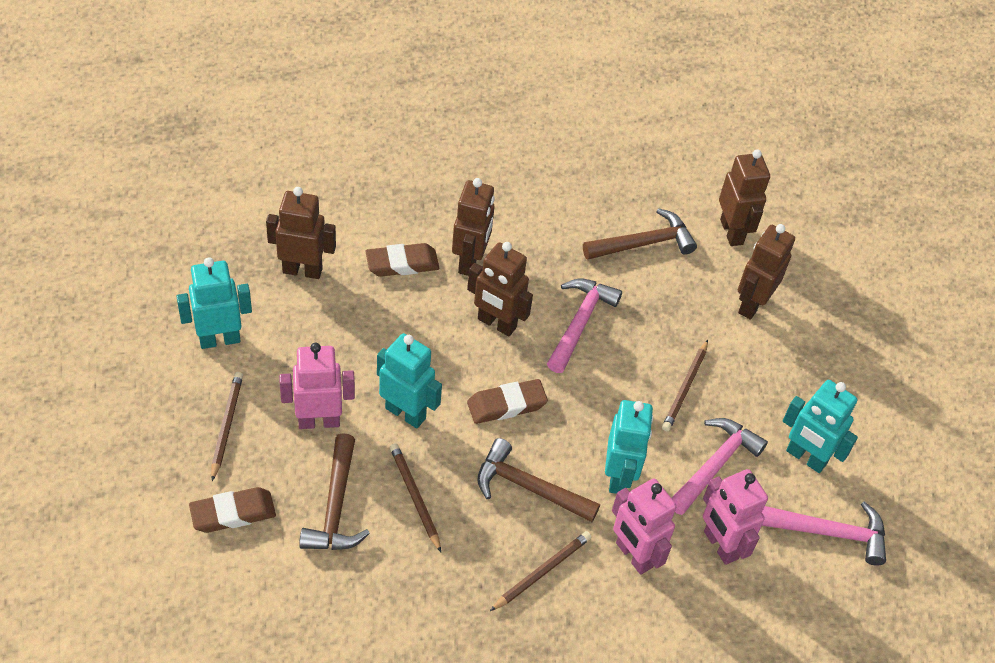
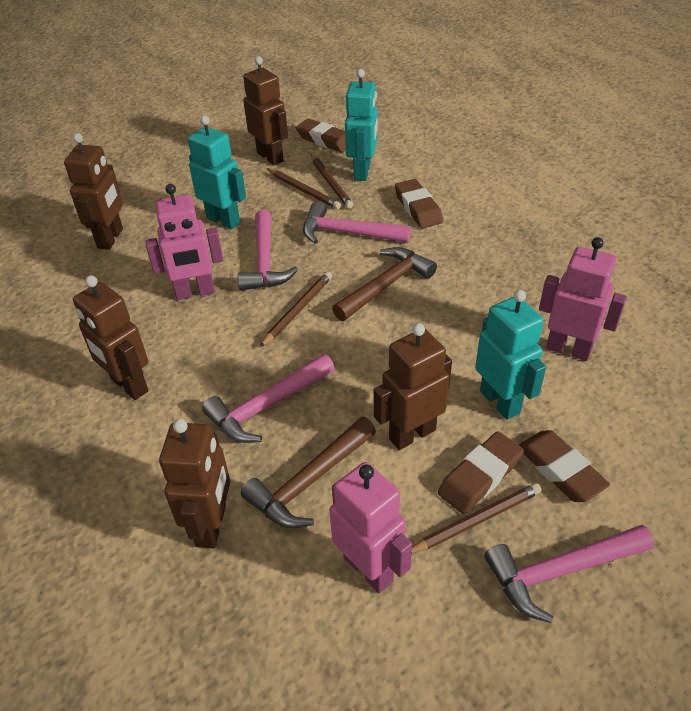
brown eraser: [189,487,276,533] [365,243,439,277] [467,379,548,424] = 3 -> [296,119,346,153] [395,179,443,228] [438,431,524,514] [519,430,610,502] = 4
brown hammer: [299,433,370,550] [477,438,600,522] [583,208,697,260] = 3 -> [241,417,376,528] [332,247,437,321] = 2
pink hammer: [547,279,622,373] [672,418,768,515] [762,502,886,566] = 3 -> [202,354,335,443] [238,210,298,291] [303,202,411,244] [484,525,654,623] = 4
turquoise robot: [176,257,252,349] [377,333,442,428] [605,400,653,494] [783,380,858,473] = 4 -> [188,116,246,229] [345,69,378,181] [475,290,546,420] = 3

